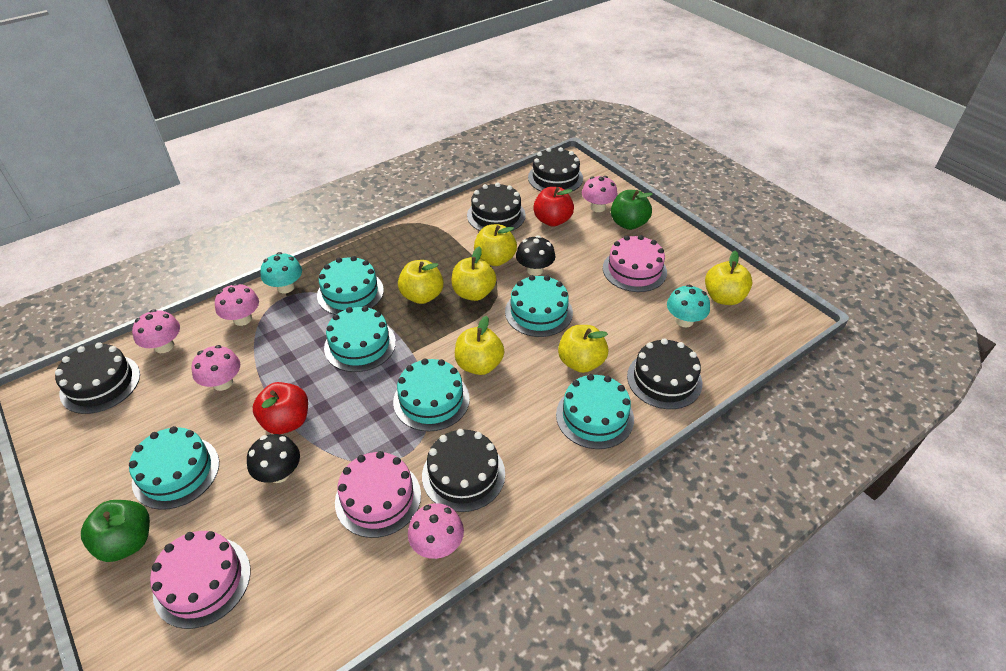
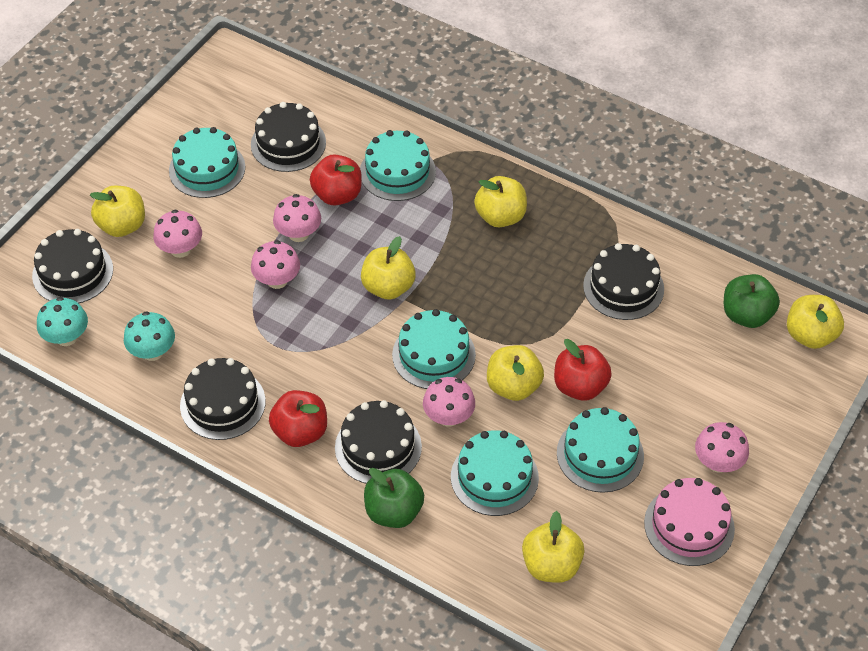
black mushroom: [247,434,300,483] [516,235,555,276] = 2 -> none = 0
pink cake: [150,531,251,629] [335,451,421,538] [603,235,667,292] = 3 -> [644,478,735,566] = 1
red apple: [253,382,308,434] [533,187,574,227] = 2 -> [269,390,327,447] [310,154,362,205] [554,339,612,401] = 3
turquoise cake: [129,426,219,510] [317,256,384,315] [324,306,396,372] [393,358,470,431] [505,275,573,337] [556,374,634,449] = 6 -> [169,127,245,198] [360,130,436,201] [392,309,476,389] [451,430,539,516] [557,407,644,493] = 5

